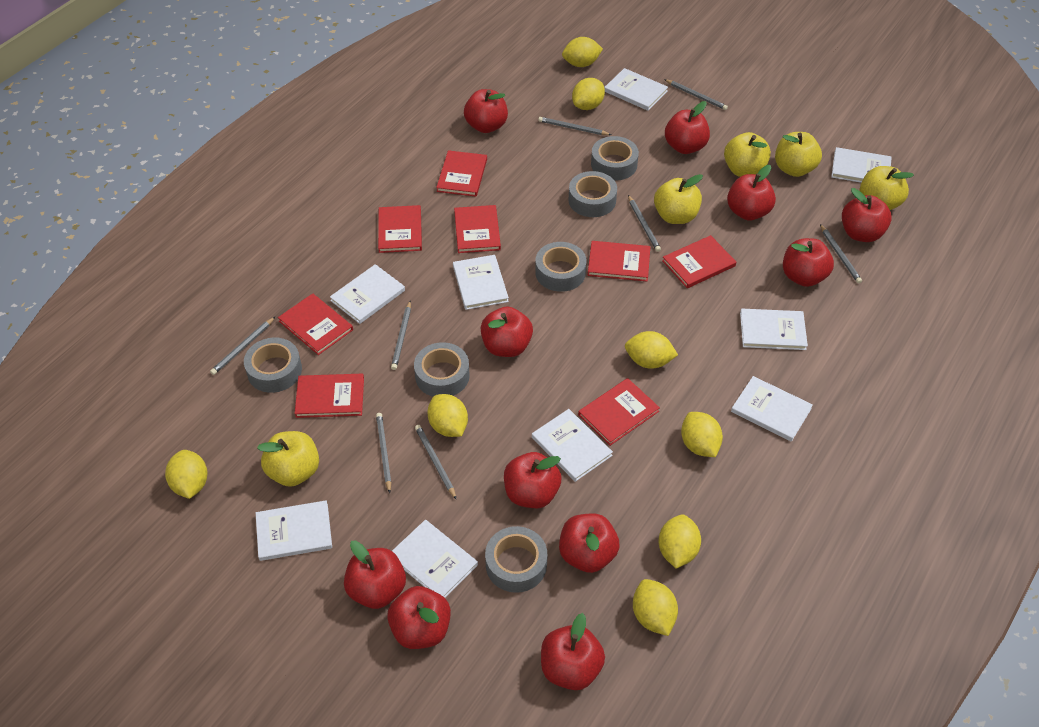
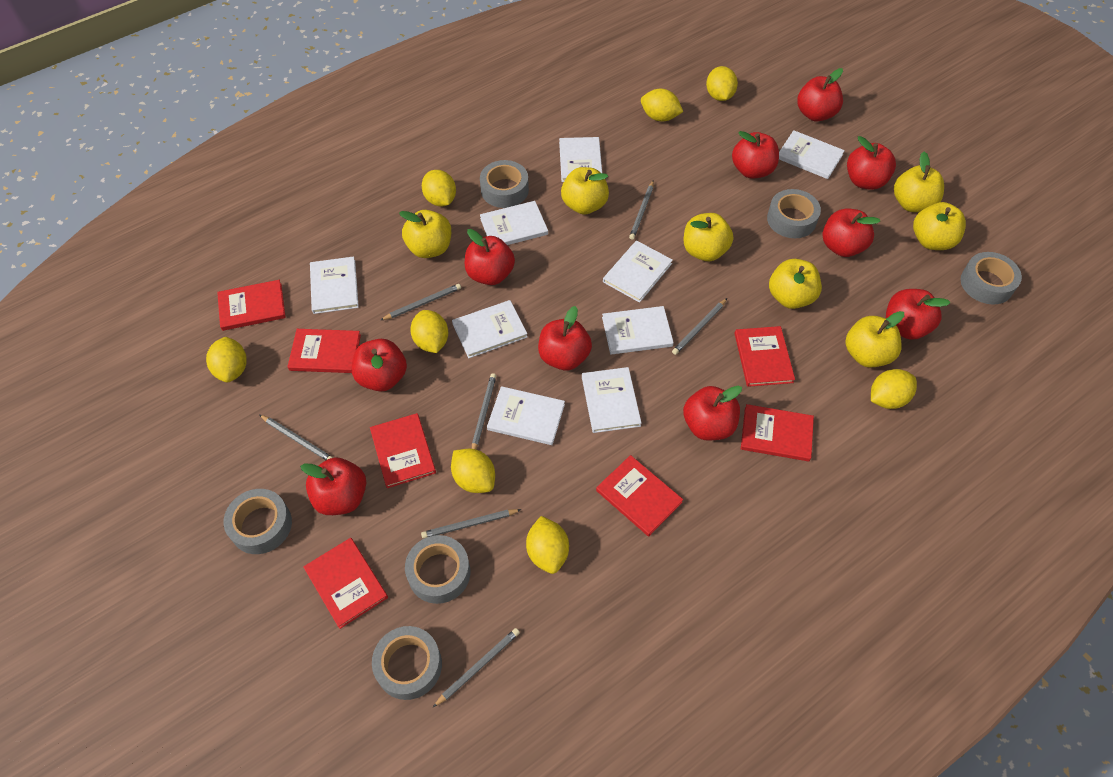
grey pencil: [210,317,275,375] [376,413,392,493] [391,301,411,370] [415,425,457,500] [538,117,611,135] [628,195,661,252] [664,79,728,110] [820,224,862,284] = 8 -> [260,415,333,460] [381,284,461,320] [421,509,521,539] [433,628,520,707] [472,373,496,449] [629,180,654,240] [672,298,727,355] = 7
red apple: [344,541,406,609] [387,586,451,649] [464,89,508,133] [481,307,533,357] [504,452,561,508] [541,613,605,690] [559,513,619,573] [665,101,710,154] [727,165,776,220] [783,238,834,287] [842,188,892,242] = 11 -> [300,457,366,515] [352,339,407,392] [465,229,515,285] [538,306,592,370] [683,386,742,441] [732,131,779,179] [797,68,843,121] [823,208,880,257] [847,136,896,190] [886,289,950,340] = 10
red book: [278,293,353,355] [295,374,364,418] [378,205,422,253] [436,150,487,197] [454,205,501,253] [578,378,660,446] [588,241,650,281] [662,235,736,288] = 8 -> [217,280,286,331] [287,329,361,373] [303,538,388,629] [370,413,436,488] [596,455,683,536] [734,326,795,387] [741,404,814,462] = 7
yellow apple: [257,431,319,487] [654,174,703,224] [724,132,771,177] [775,132,822,177] [859,166,914,210] = 5 -> [399,210,451,258] [561,167,609,215] [683,213,733,261] [769,259,822,309] [845,311,904,368] [894,152,944,212] [913,202,966,250] = 7

